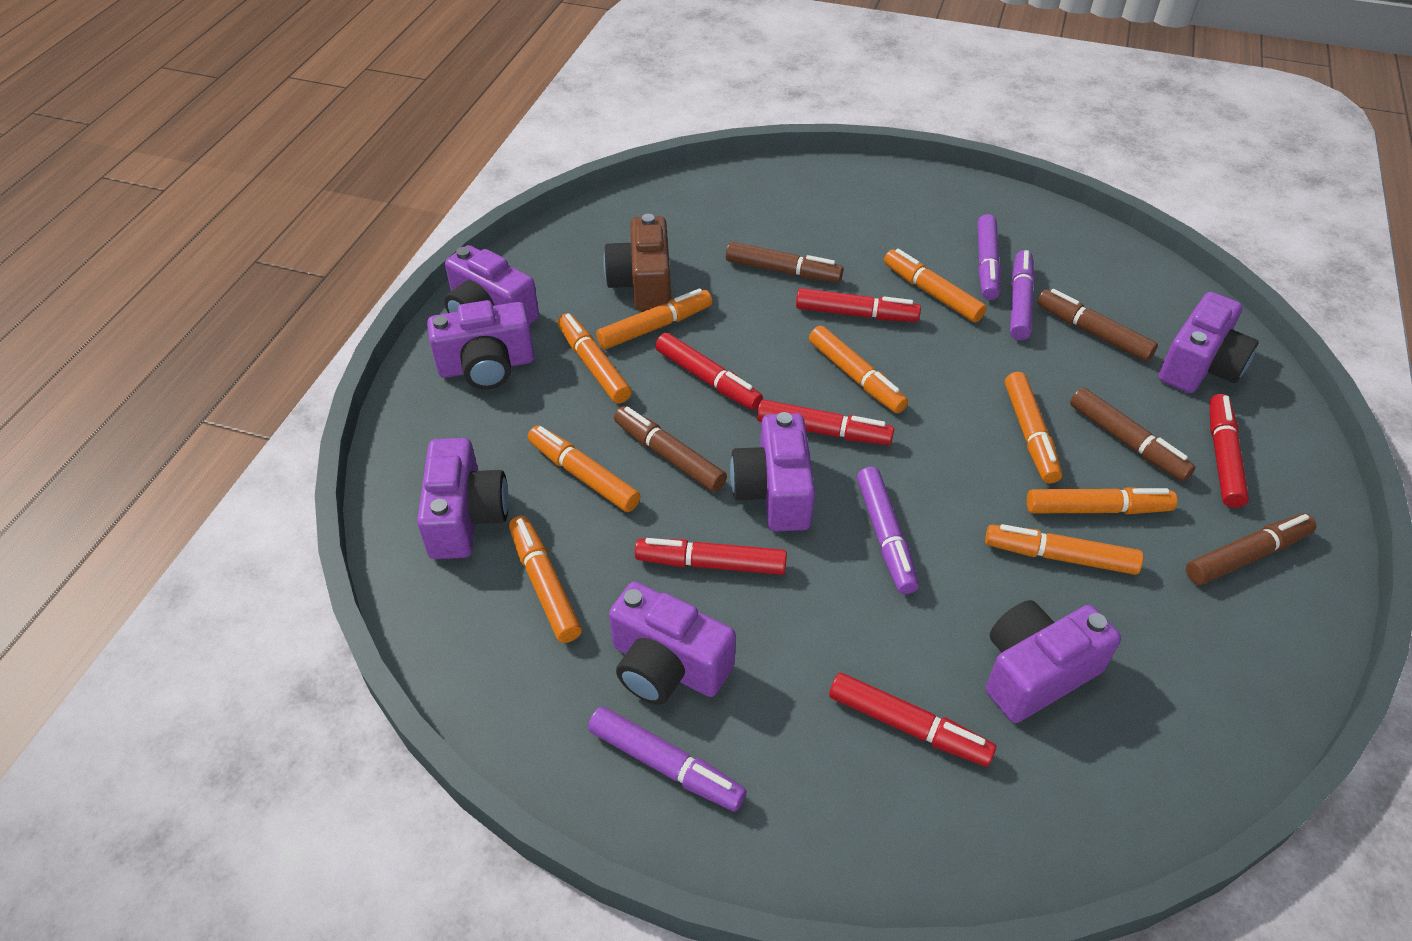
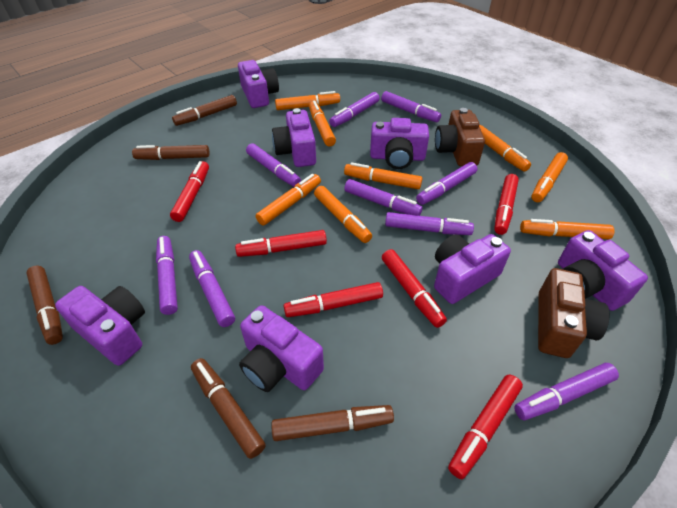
brown camera: [603,214,671,311] = 1 -> [435,108,485,166] [538,268,609,358] = 2
orange marker: [509,516,582,643] [528,425,640,512] [557,313,632,404] [596,289,712,349] [809,326,908,413] [884,249,987,322] [985,524,1143,575] [1005,372,1062,484] [1027,487,1177,514] = 9 -> [256,174,321,225] [275,91,340,110] [309,100,336,146] [314,186,372,243] [344,162,422,189] [479,125,531,172] [520,219,614,239] [531,152,568,202] = 8
purple marker: [588,707,747,811] [857,467,919,594] [977,214,1001,300] [1010,250,1035,340] = 4 -> [156,236,178,315] [189,250,235,327] [246,143,301,187] [329,92,380,127] [344,179,423,216] [381,91,441,122] [385,212,474,235] [416,162,477,205] [514,363,619,420] = 9

